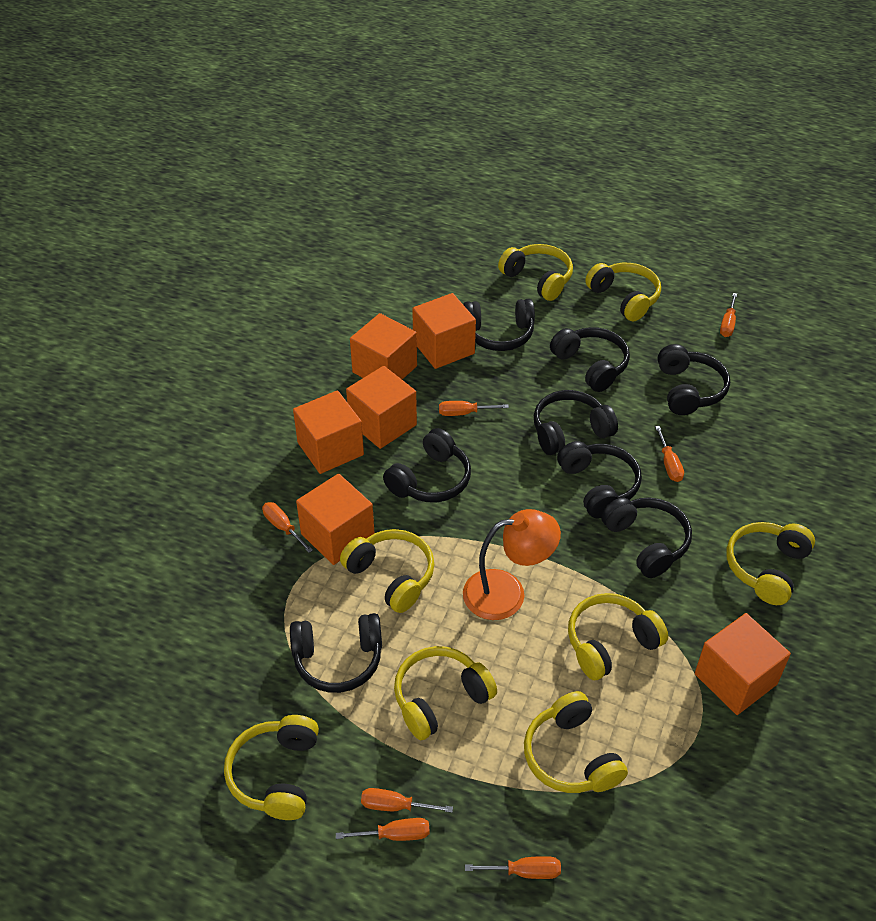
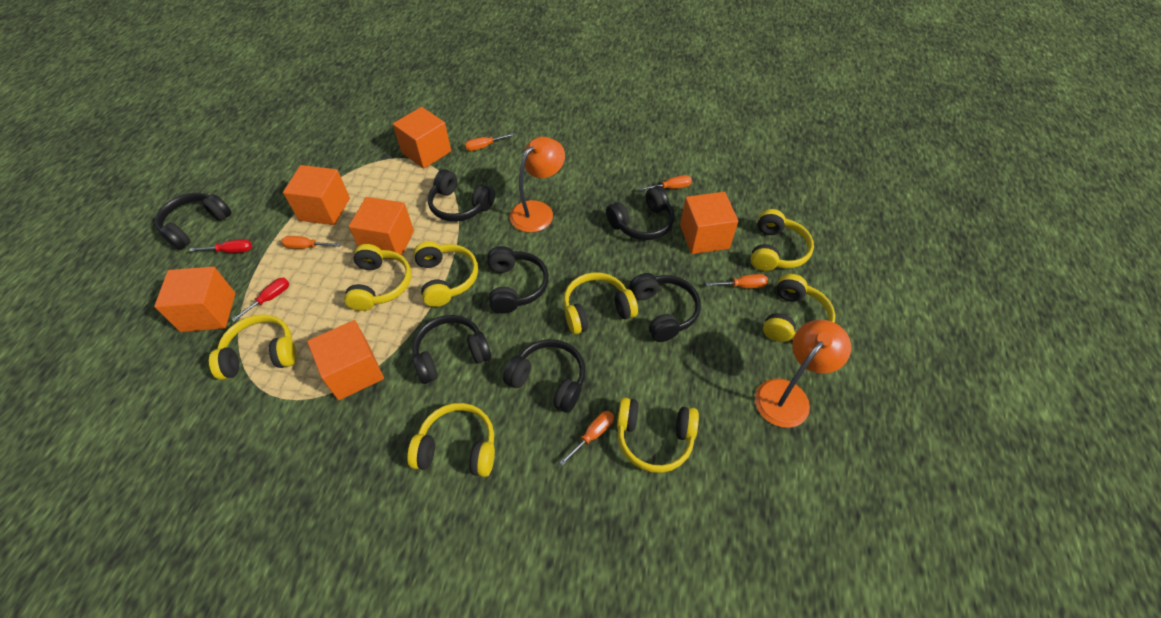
black headphones: [290,613,382,693] [383,428,471,502] [463,299,535,351] [534,390,618,455] [550,327,630,392] [557,441,642,518] [601,498,692,578] [658,344,730,415] = 8 -> [155,193,232,250] [413,315,491,384] [428,169,495,222] [487,246,549,314] [503,339,586,413] [606,186,674,240] [629,273,701,342] = 7
orange lamp: [463,509,561,620] = 1 -> [510,137,565,232] [755,320,851,428] = 2
orange screwdriver: [262,502,313,553] [336,818,430,841] [361,788,453,813] [439,401,509,416] [465,856,561,879] [655,426,684,482] [720,293,737,337] = 7 -> [281,236,341,249] [465,133,515,151] [559,411,614,466] [639,175,692,191] [706,274,768,288] = 5
red screwdriver: none = 0 -> [189,239,252,253] [231,278,289,322] = 2

